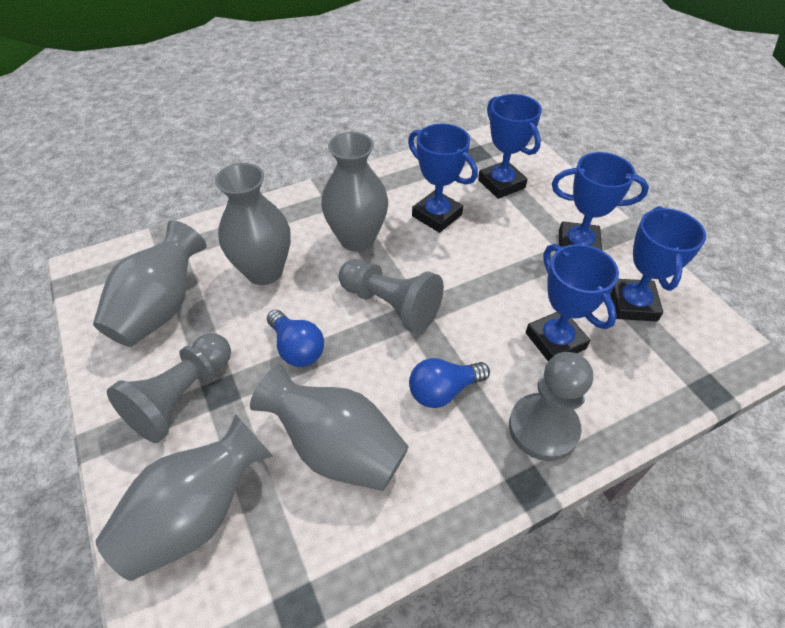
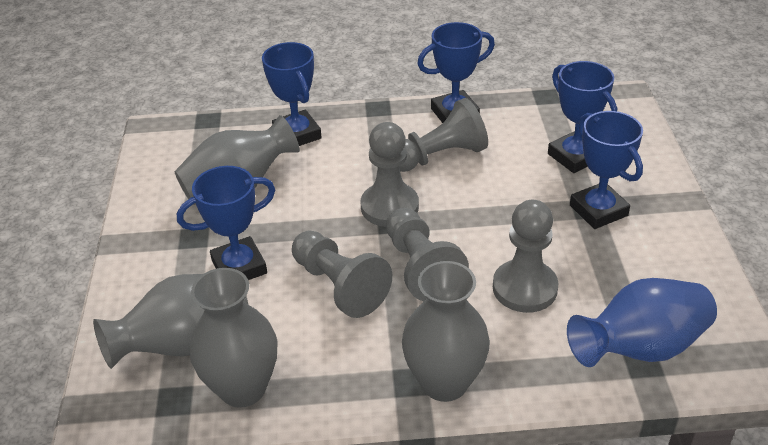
blue light bulb: [267,310,324,367] [409,358,490,408] = 2 -> none = 0
blue vase: none = 0 -> [567,278,717,367] = 1
grey pawn: [107,333,231,443] [339,259,444,334] [509,352,593,461] = 3 -> [292,231,392,318] [361,122,419,227] [386,208,469,301] [399,98,488,172] [493,200,559,313] = 5
grey vase: [93,220,207,347] [96,414,273,581] [215,163,291,285] [250,364,409,491] [321,132,388,252] = 5 -> [93,274,248,369] [174,115,300,205] [190,268,278,408] [402,261,490,402] = 4

